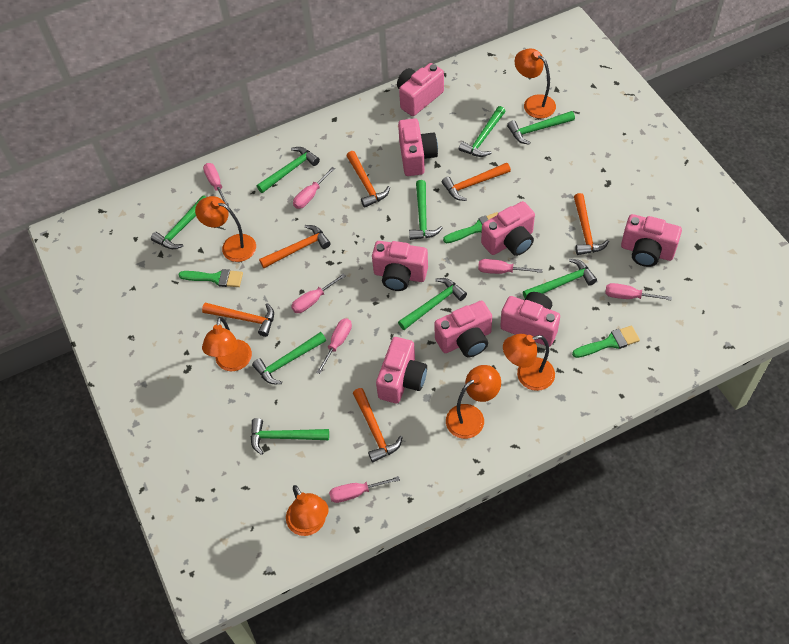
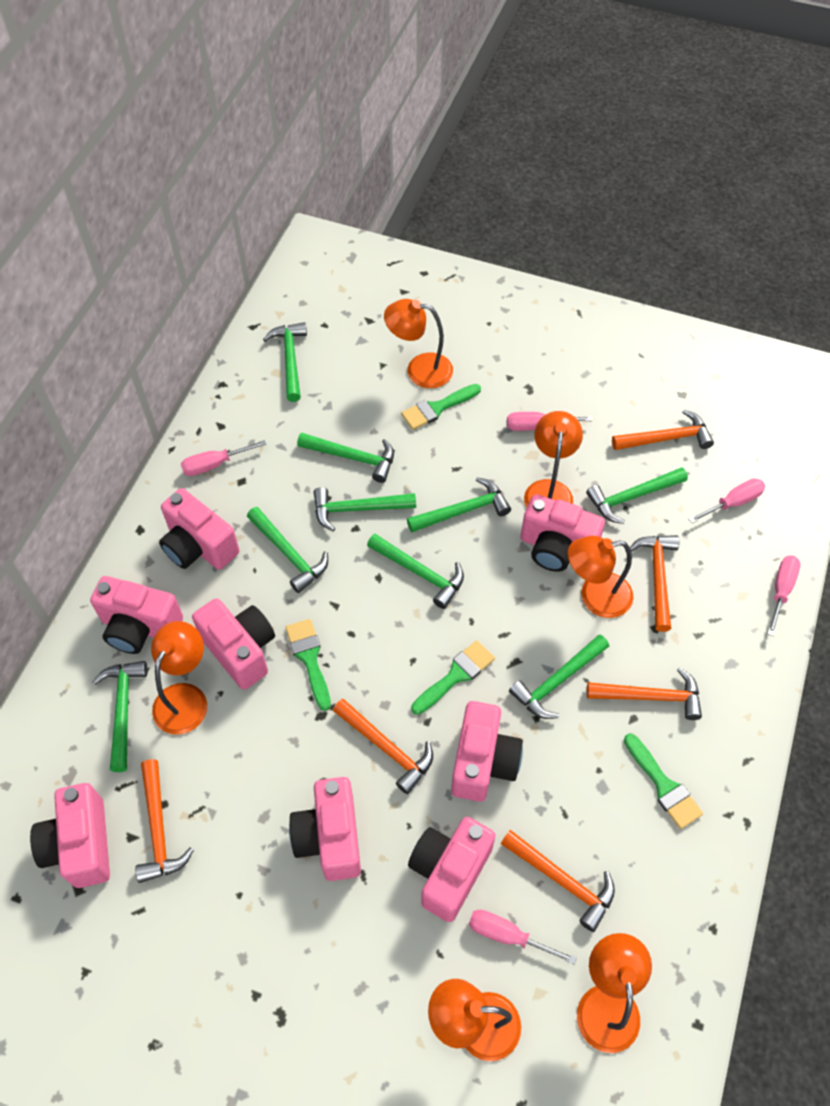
green brush: [179,269,243,287] [443,212,498,243] [572,325,640,358] = 3 -> [285,619,331,711] [401,384,481,430] [411,640,495,715] [624,734,703,829] = 4
pink screwdriver: [203,163,229,207] [291,274,345,313] [293,167,335,209] [316,318,352,374] [329,476,400,503] [478,259,543,274] [605,283,672,301] = 7 -> [181,440,267,476] [469,910,577,965] [507,412,592,431] [689,478,765,523] [767,555,801,636] = 5

